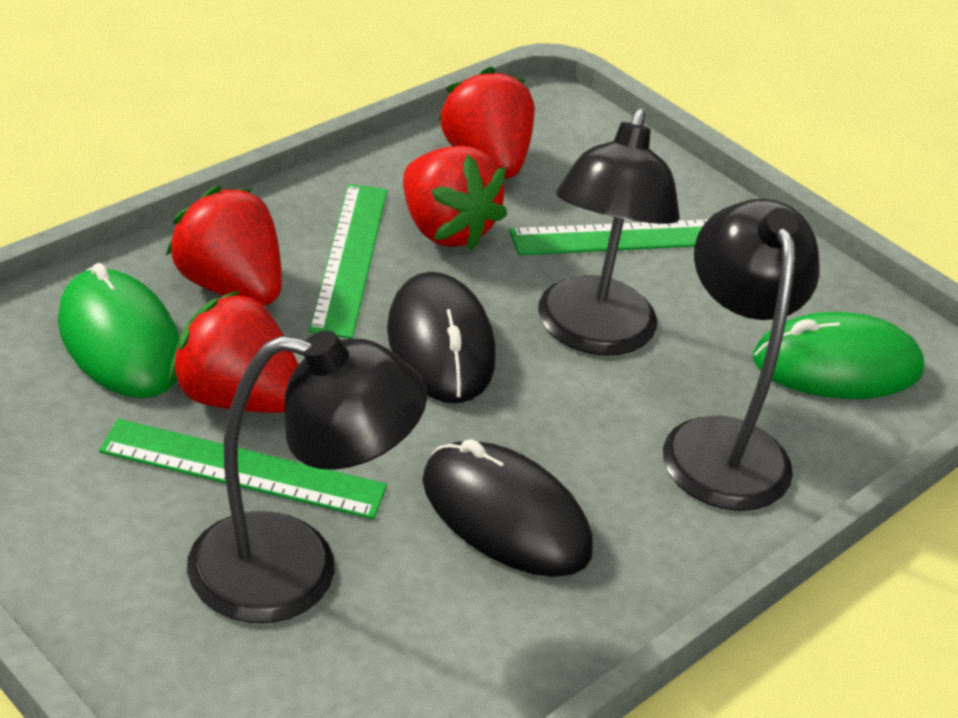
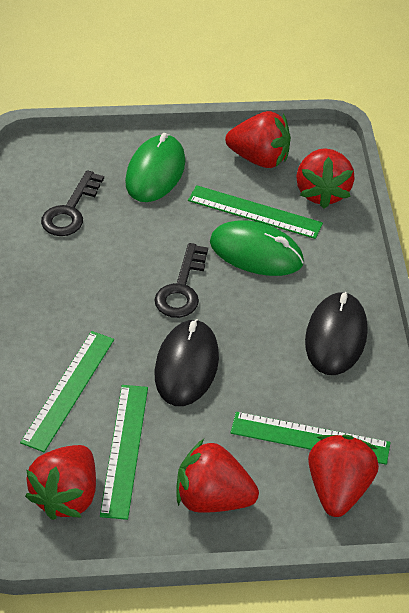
black key: none = 0 -> [41,170,104,236] [154,243,208,318] = 2
black lamp: [187,331,427,623] [538,108,680,356] [663,199,820,511] = 3 -> none = 0
green ruler: [99,419,387,520] [309,184,387,339] [509,219,708,255] = 3 -> [20,331,114,452] [100,385,148,520] [188,185,323,239] [230,412,390,465] = 4
red strawberry: [166,186,282,306] [169,290,299,413] [403,146,507,250] [438,67,535,179] = 4 -> [25,445,96,520] [177,439,259,513] [225,111,291,168] [296,148,355,209] [308,435,379,517] = 5

